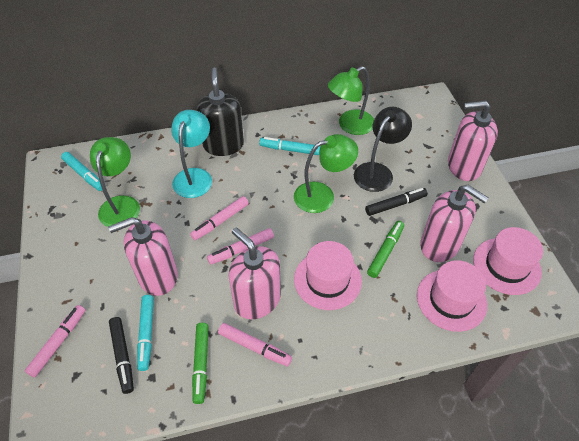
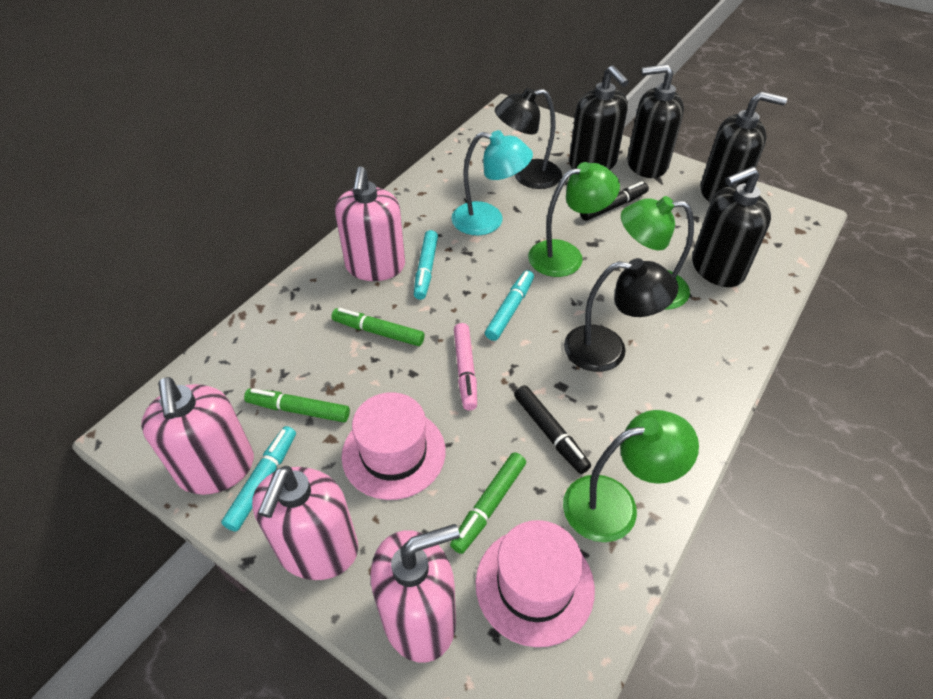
black lamp: [354,107,412,192] = 1 -> [495,88,562,189] [564,258,678,372] = 2
black soap dispenser: [196,68,244,156] = 1 -> [569,65,629,170] [627,64,684,178] [692,166,771,287] [701,91,787,202] = 4
green marker: [192,323,209,404] [367,221,404,278] = 2 -> [244,388,350,422] [331,308,424,346] [450,452,526,554] = 3
pink hat: [294,241,362,310] [417,260,487,332] [473,227,543,295] = 3 -> [342,392,446,500] [476,520,595,647] = 2
pink marker: [25,305,85,377] [190,196,249,240] [207,228,274,265] [218,323,292,366] = 4 -> [454,323,477,411] = 1

